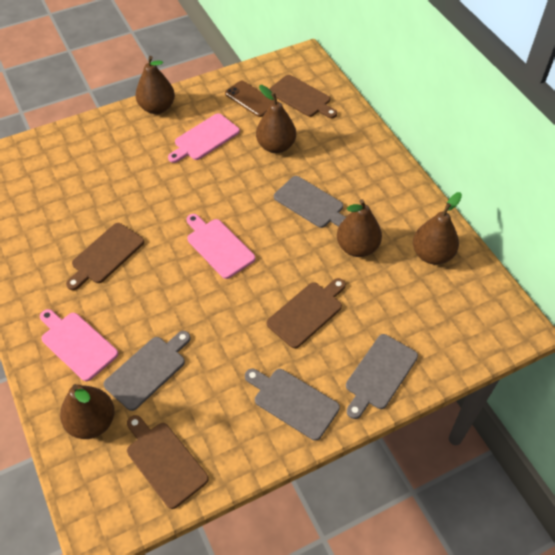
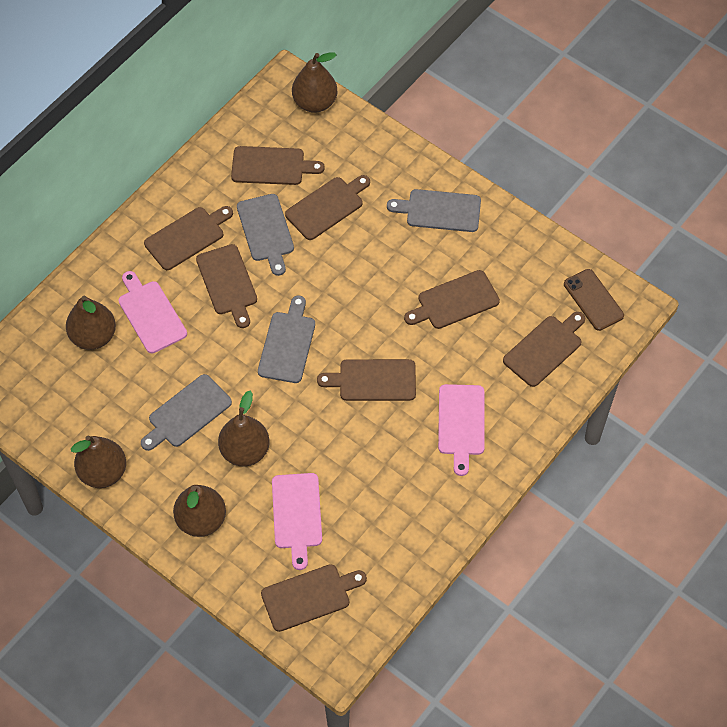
brown cutting board: [66,223,144,290] [127,415,209,509] [267,278,346,348] [269,75,337,118] = 4 -> [144,206,233,270] [196,244,257,328] [231,146,325,185] [261,564,367,632] [285,175,370,240] [317,359,416,401] [404,270,500,329] [503,312,585,387] = 8

